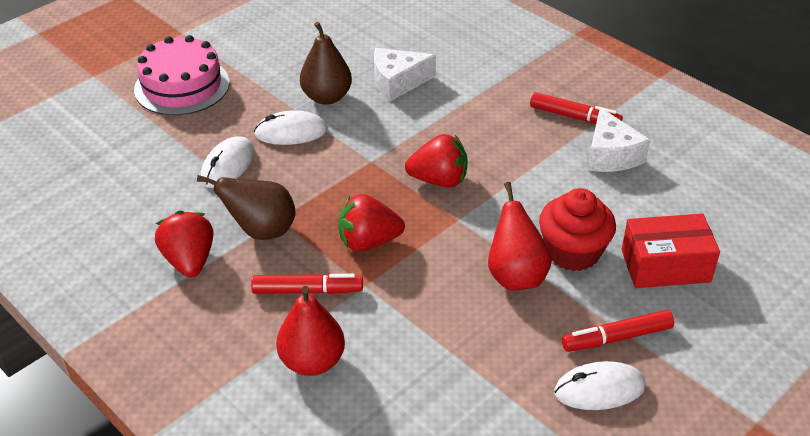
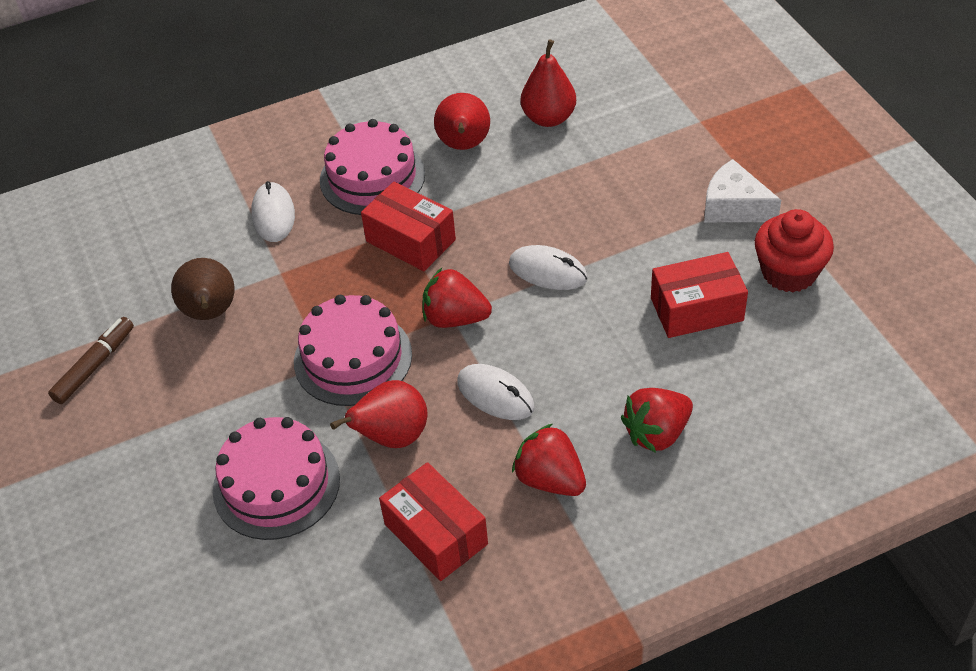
brown marker: none = 0 -> [48,317,134,404] = 1
brown pear: [197,175,296,240] [300,22,352,105] = 2 -> [171,258,235,320] = 1
pink cake: [134,35,230,115] = 1 -> [213,417,340,540] [294,295,412,406] [320,119,425,215] = 3
red box: [621,214,720,288] = 1 -> [361,182,456,271] [379,462,488,581] [651,252,748,338] = 3
red marker: [251,273,363,294] [530,92,623,124] [562,310,674,352] = 3 -> none = 0
red pear: [276,286,345,376] [488,182,552,290] = 2 -> [330,380,427,448] [434,93,490,150] [521,40,576,127] = 3
white cheese: [374,48,436,101] [588,107,650,172] = 2 -> [704,159,781,222] = 1

